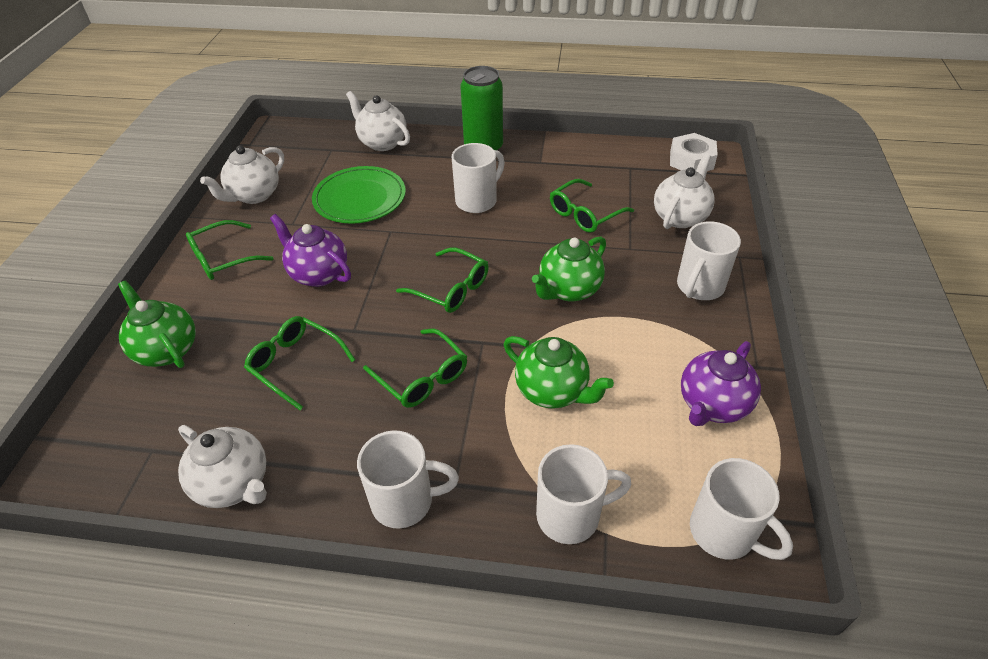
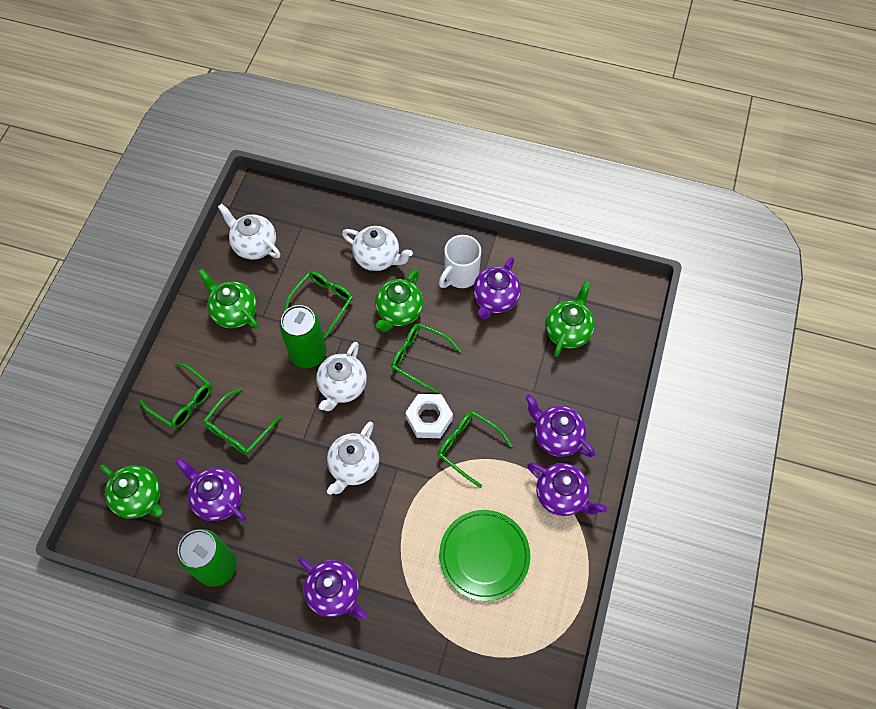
green can: [461,66,503,151] = 1 -> [177,529,237,587] [279,305,327,368] = 2
green teapot: [118,280,196,368] [504,336,614,408] [532,236,606,302] = 3 -> [100,465,163,519] [198,269,259,329] [375,270,424,332] [545,281,595,357] = 4
purple teapot: [270,214,351,287] [681,341,761,426] = 2 -> [175,458,246,521] [298,557,367,620] [473,257,521,319] [525,394,595,457] [527,462,607,516] = 5
white mug: [357,430,459,529] [452,143,505,213] [536,444,631,544] [677,222,741,300] [690,458,793,560] = 5 -> [439,235,481,288] = 1

